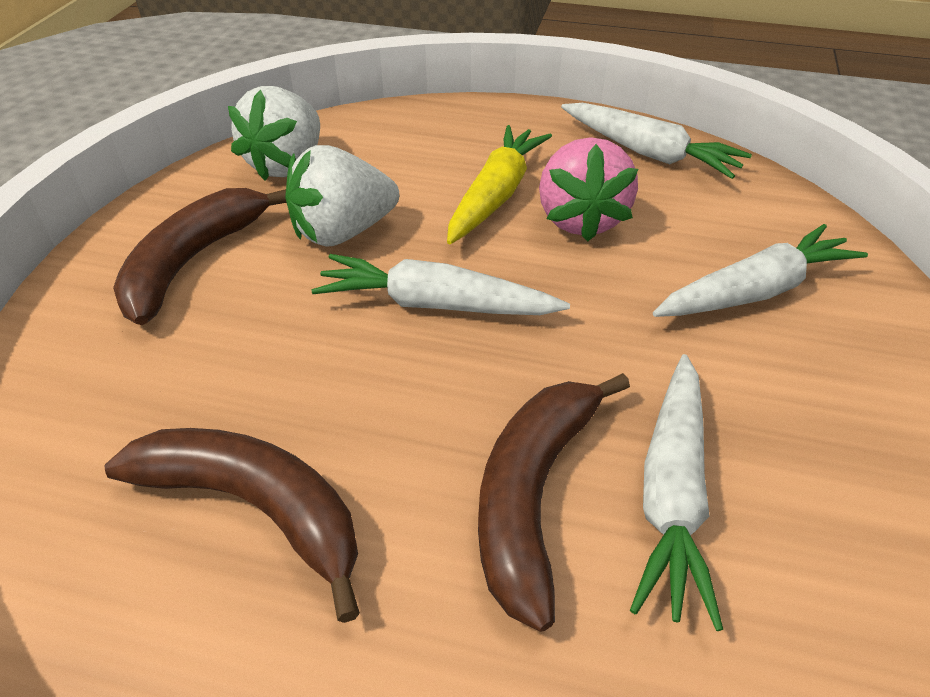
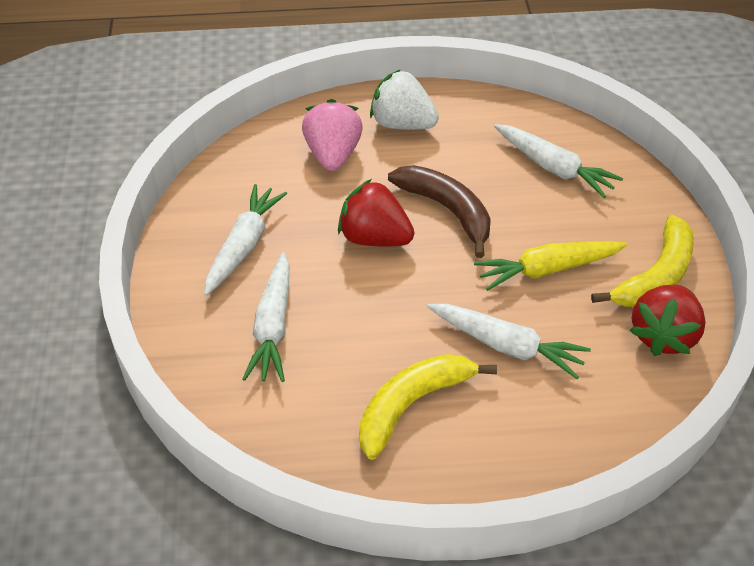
brown banana: [104,428,360,623] [113,188,287,325] [478,373,630,632] = 3 -> [388,165,491,258] = 1
red strawberry: none = 0 -> [338,179,414,246] [629,285,706,356] = 2
white strawberry: [228,86,320,181] [285,145,399,247] = 2 -> [370,70,439,130] = 1
yellow banana: none = 0 -> [359,354,497,460] [591,215,694,307] = 2

